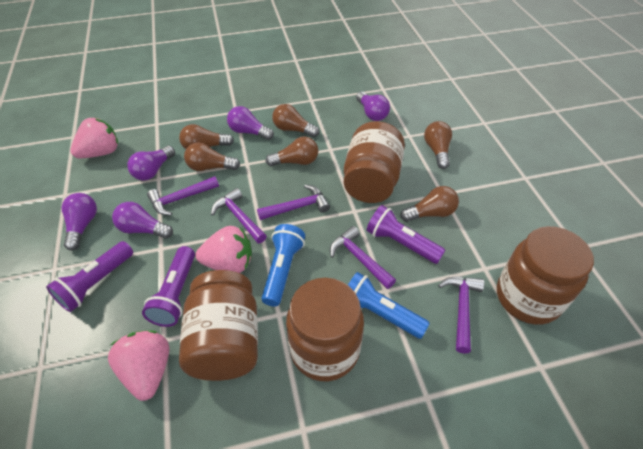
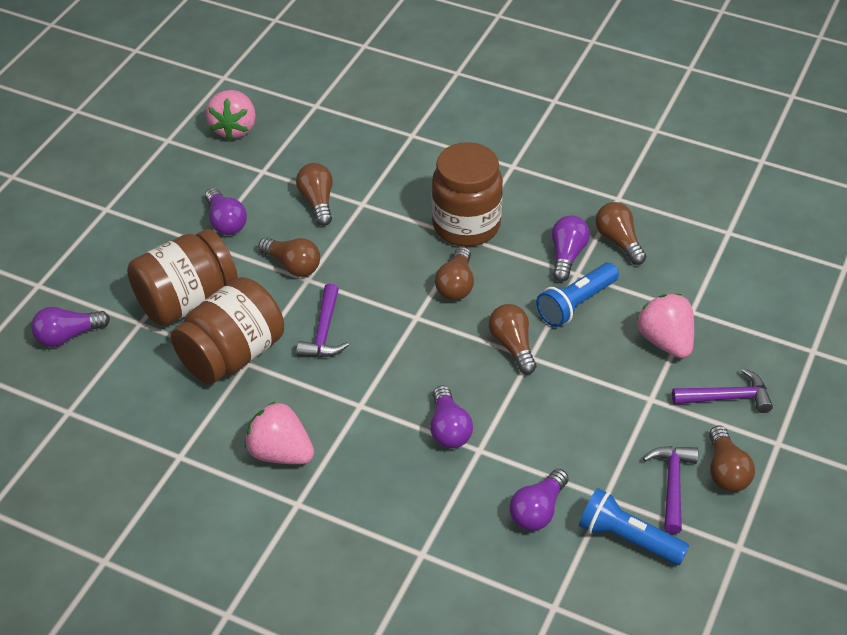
brown jar: [179,270,258,381] [286,278,364,381] [344,121,405,203] [497,226,594,325] = 4 -> [127,229,238,326] [171,277,284,384] [432,142,503,247] = 3
purple flashlight: [46,241,133,312] [142,246,195,327] [367,205,445,264] = 3 -> none = 0
purple hammer: [147,176,219,216] [211,188,267,243] [257,185,330,220] [330,226,396,289] [438,277,484,354] = 5 -> [297,284,349,357] [643,446,698,534] [672,368,773,413] = 3

